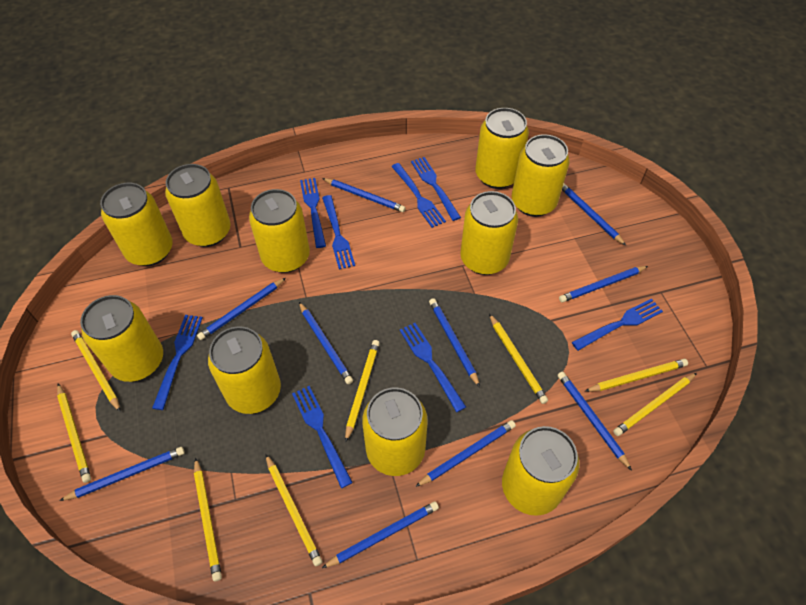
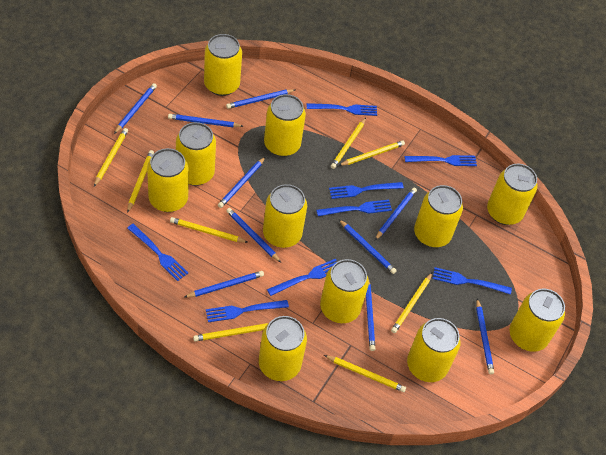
yellow can: [80,295,163,382] [100,183,173,266] [165,164,231,247] [208,326,281,414] [249,189,310,273] [362,387,428,476] [460,191,518,275] [475,108,529,189] [502,426,580,516] [512,134,570,217] = 10 -> [147,148,189,212] [176,122,216,186] [204,34,242,96] [259,316,307,381] [263,184,307,248] [264,94,306,157] [320,259,369,323] [407,318,460,382] [414,185,463,247] [487,164,538,225] [509,289,565,352] = 11

